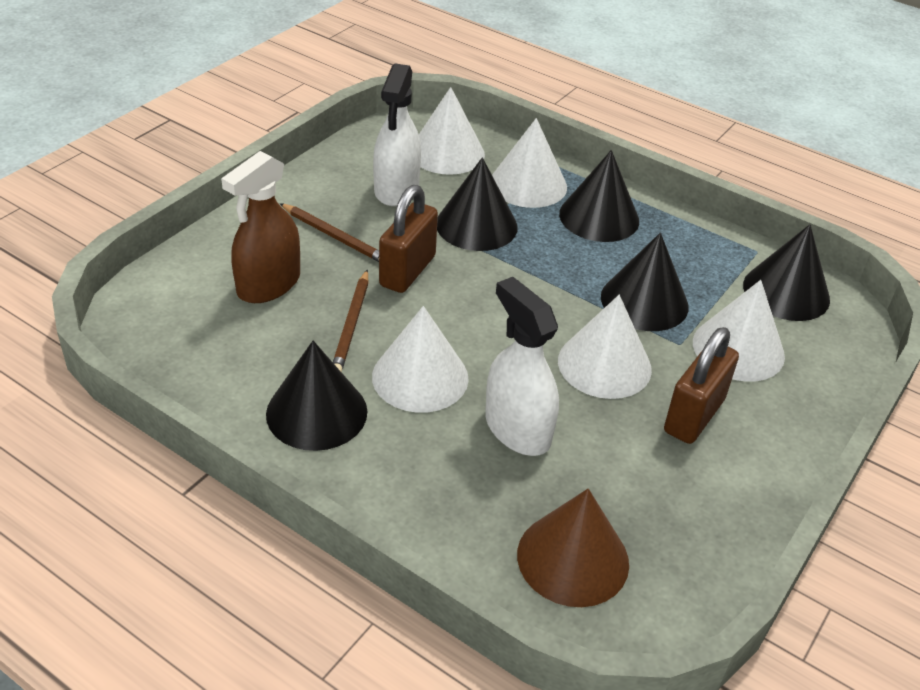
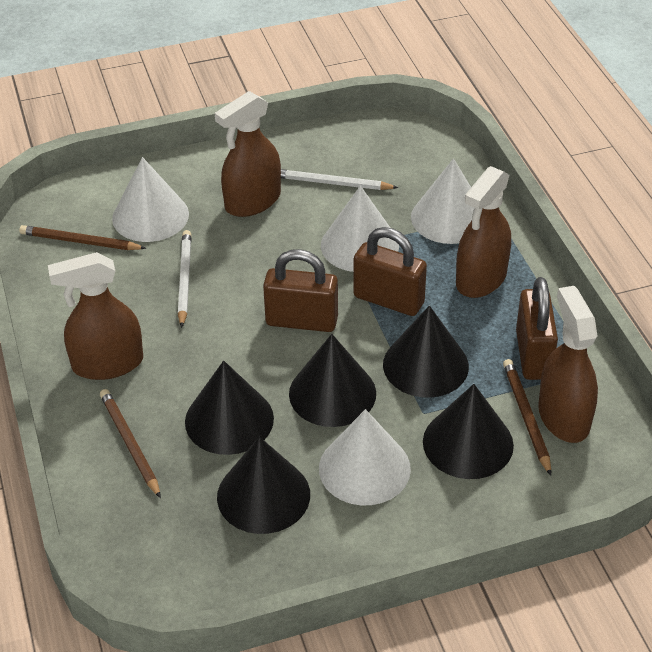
brown cone: [517,488,629,607] = 1 -> none = 0
brown padlock: [379,185,438,293] [664,327,739,444] = 2 -> [263,249,338,332] [353,227,427,316] [516,277,558,380] = 3
brown pencil: [280,203,379,262] [333,270,368,372] = 2 -> [19,225,146,250] [100,389,161,498] [503,359,551,476] = 3
brown spray bottle: [221,151,300,303] = 1 -> [48,252,143,380] [215,91,281,217] [456,166,511,298] [538,286,598,443] = 4
white cone: [372,306,469,413] [419,87,485,175] [492,118,567,208] [558,295,652,399] [693,280,785,382] = 5 -> [112,157,189,242] [319,409,411,505] [321,186,399,272] [411,158,474,244] = 4
white pencil: none = 0 -> [178,230,192,328] [281,169,398,190] = 2
white spray bottle: [373,64,421,206] [485,277,559,456] = 2 -> none = 0

